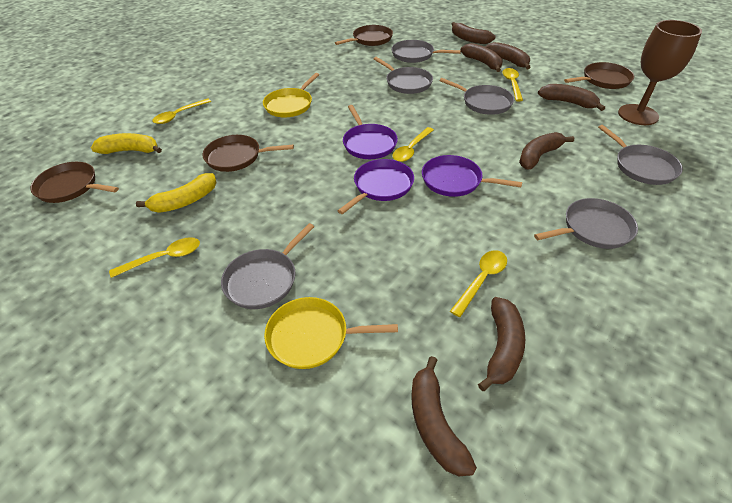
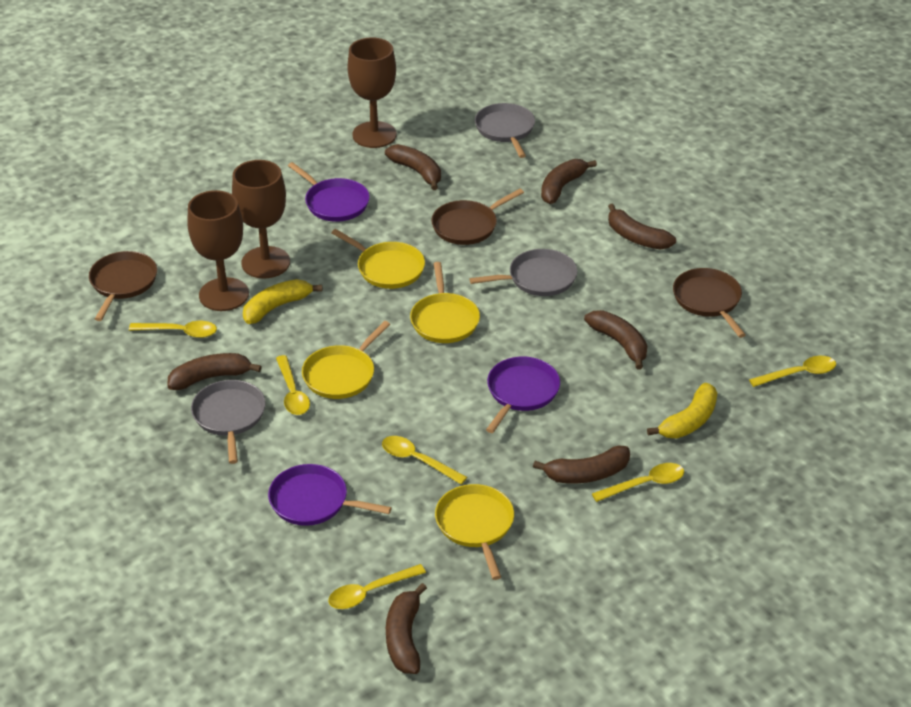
brown goblet: [618,20,702,125] = 1 -> [187,190,249,311] [232,160,290,279] [347,37,397,148] = 3
brown pan: [30,162,119,203] [203,135,294,172] [335,25,393,46] [564,62,634,89] = 4 -> [89,251,157,321] [431,189,524,245] [673,268,746,338] = 3
grey pan: [221,223,314,309] [374,57,433,94] [391,40,461,63] [439,78,514,115] [534,198,638,249] [598,125,683,185] = 6 -> [191,380,265,464] [470,249,577,296] [475,103,535,158] = 3
yellow pan: [263,73,319,117] [264,297,398,369] = 2 -> [302,321,390,399] [331,229,425,289] [410,262,480,343] [435,484,514,580] = 4
yellow spoon: [109,237,200,278] [152,98,211,124] [393,127,434,162] [450,250,507,317] [502,68,523,101] = 5 -> [129,321,217,338] [276,355,310,415] [328,564,426,609] [382,436,467,485] [592,463,684,502] [749,356,836,387] = 6

